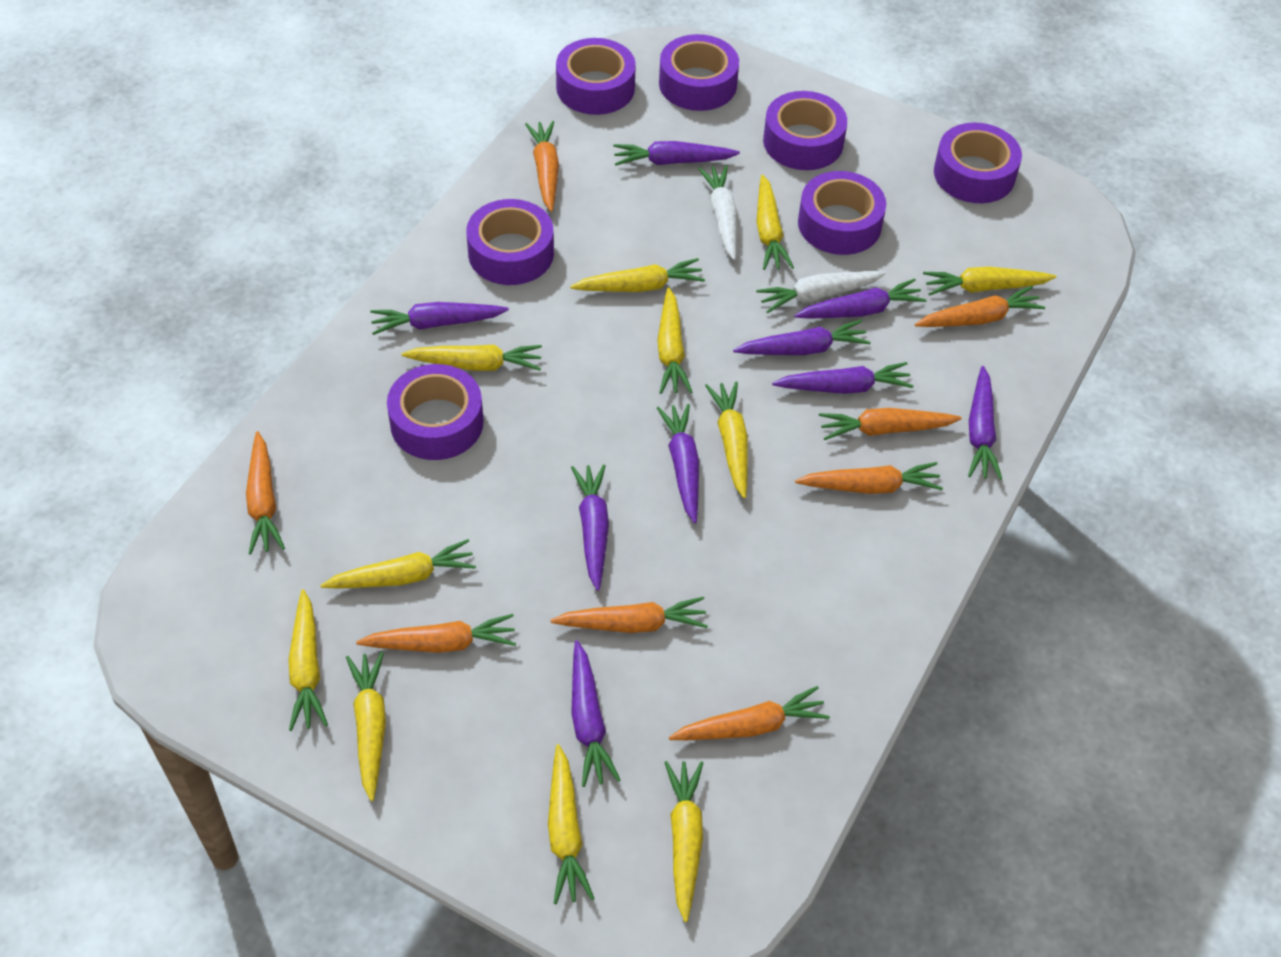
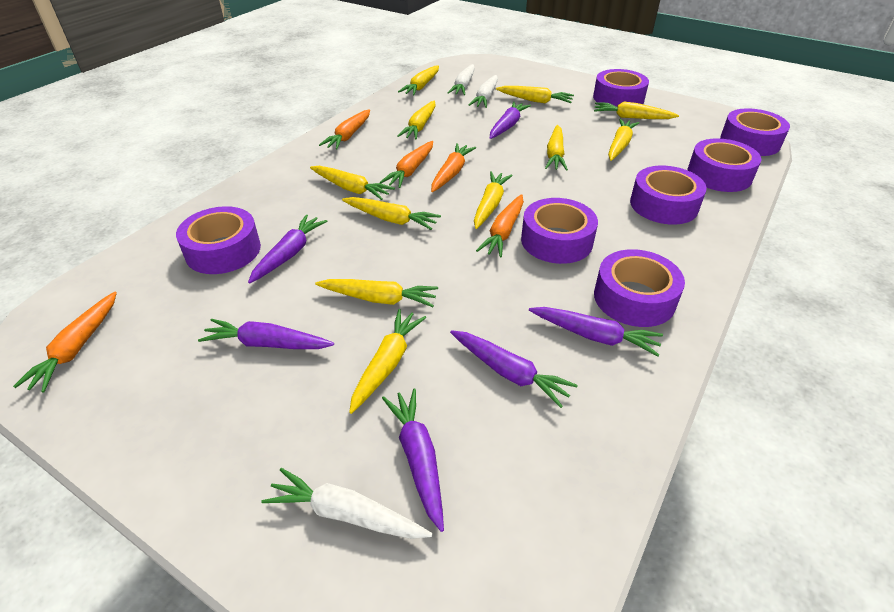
orange carrot: [246,431,285,555] [356,614,516,653] [525,121,559,212] [551,597,708,633] [669,686,830,740] [795,462,943,494] [819,408,962,440] [915,286,1045,327] = 8 -> [13,291,117,392] [319,109,370,150] [380,141,433,188] [431,143,476,192] [476,194,524,258] = 5
purple carrot: [370,302,509,335] [571,464,609,591] [571,640,620,787] [613,141,740,166] [657,404,699,523] [733,320,871,355] [772,362,914,394] [794,279,927,319] [968,366,1002,480] = 9 -> [198,319,334,349] [248,215,327,283] [382,389,444,532] [450,330,578,408] [490,102,531,139] [529,307,663,357] = 6
white carrot: [698,165,737,260] [756,271,886,313] = 2 -> [261,468,433,539] [447,64,475,95] [469,75,498,108] = 3

